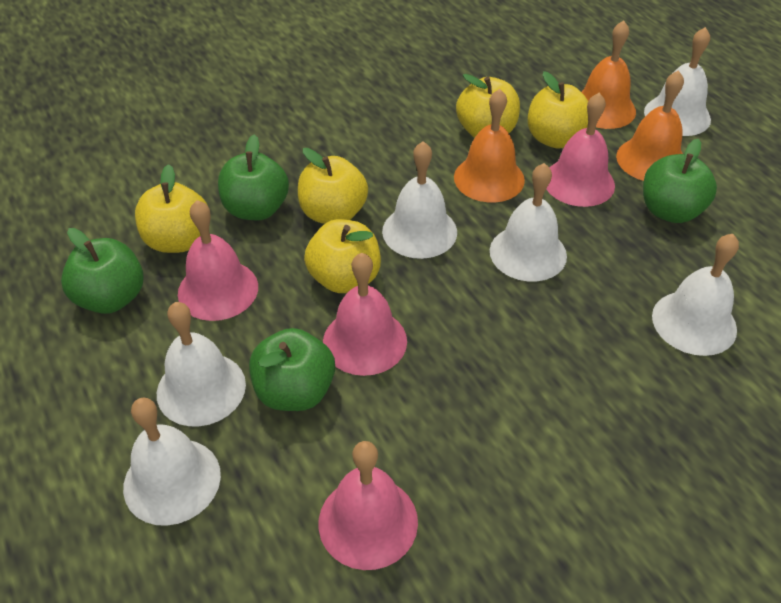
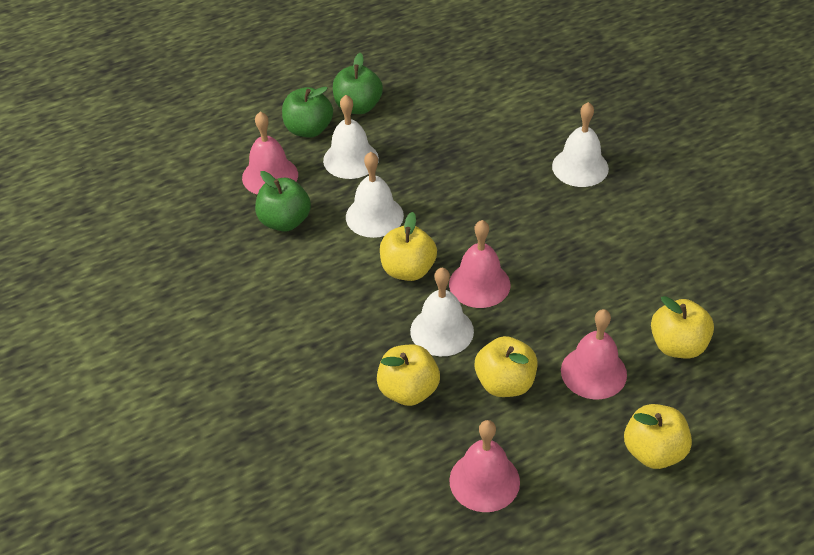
green apple: [61,228,144,314] [218,135,289,220] [249,328,335,411] [643,139,717,223] = 4 -> [255,171,311,232] [282,86,333,138] [333,53,383,114] = 3
orange bell: [454,89,525,202] [582,20,636,129] [616,70,684,181] = 3 -> none = 0
white bell: [123,398,221,526] [157,302,246,426] [382,141,457,259] [490,163,567,282] [644,27,711,136] [652,234,739,356] = 6 -> [323,95,379,179] [346,152,404,238] [410,268,474,356] [552,102,609,187] = 4

